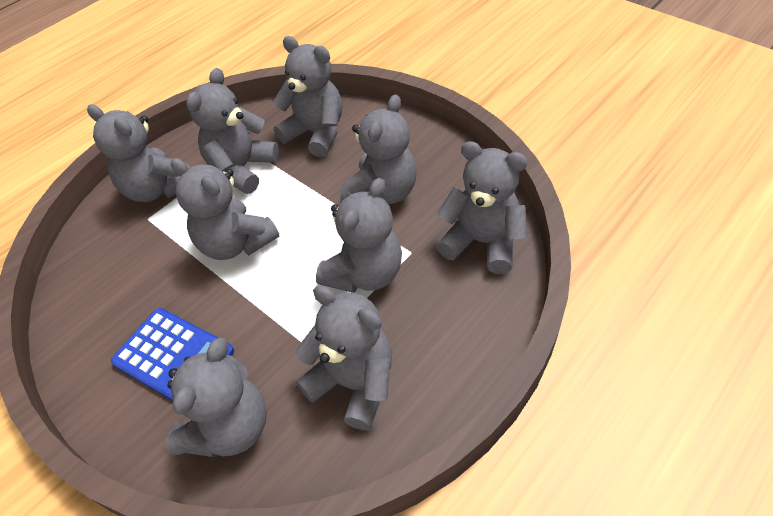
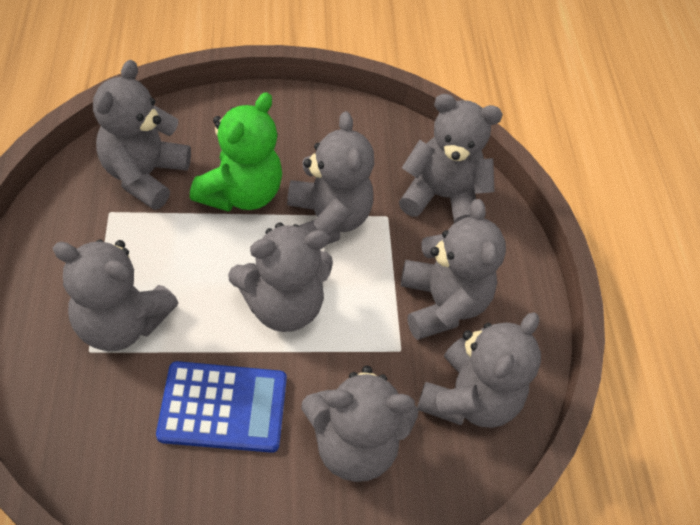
green teddy bear: none = 0 -> [190,92,282,212] = 1
grey teddy bear: [87,104,190,202] [165,337,267,457] [171,158,279,260] [186,68,279,194] [272,36,342,157] [295,285,392,430] [316,178,402,293] [340,94,417,204] [436,141,528,274] = 9 -> [53,239,178,351] [93,60,191,210] [228,222,333,332] [287,111,374,244] [301,366,418,482] [399,94,503,223] [401,199,506,340] [417,312,541,428] = 8

